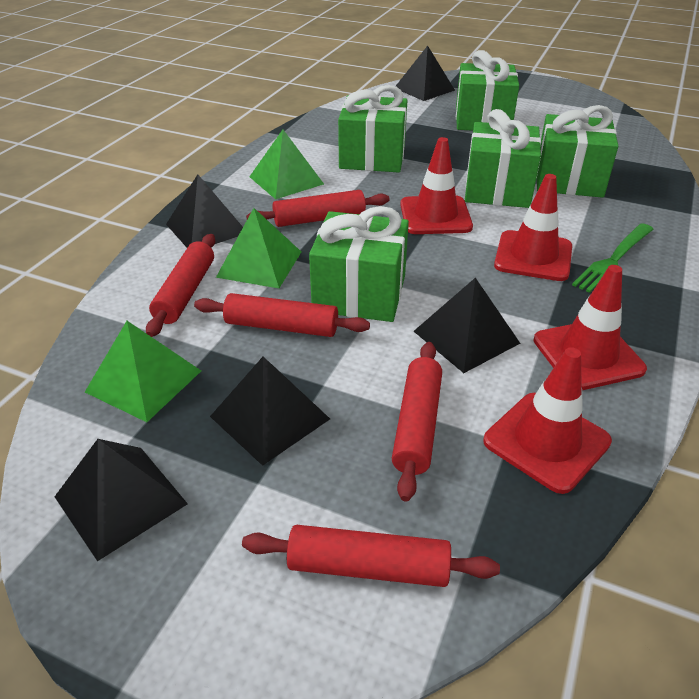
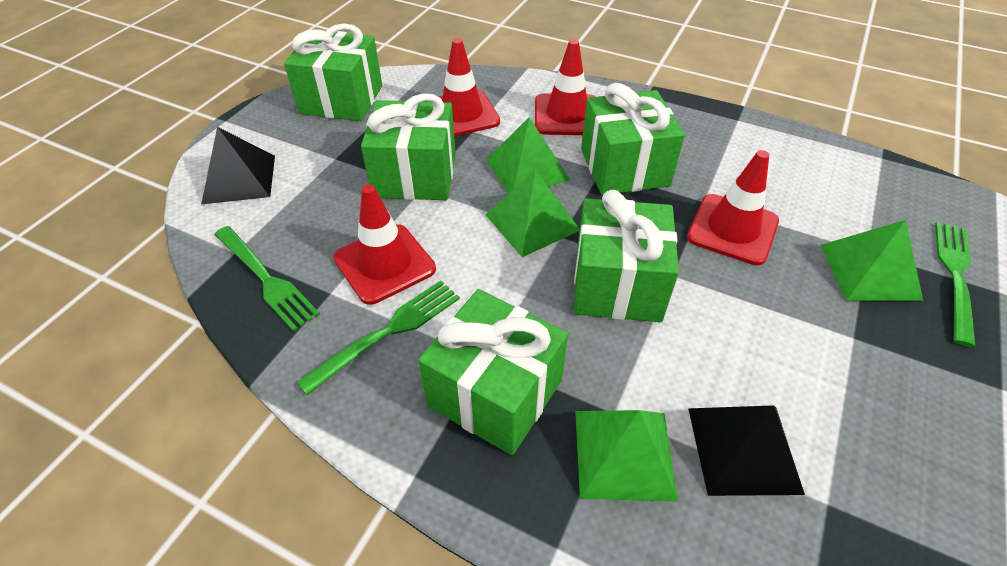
black pyramid: [55,439,188,561] [166,174,243,248] [210,357,330,466] [396,46,455,101] [414,278,520,373] = 5 -> [201,127,275,204] [688,405,805,496] = 2
green fork: [572,223,654,293] = 1 -> [214,226,320,332] [297,280,460,395] [935,222,976,347] = 3
green pyramid: [85,321,201,422] [216,208,301,288] [249,130,324,199] = 3 -> [485,170,580,257] [486,118,570,193] [575,410,678,502] [821,220,923,301] = 4
red rolling pin: [146,234,215,337] [194,293,370,337] [242,525,500,587] [246,190,389,227] [392,342,442,502] = 5 -> none = 0

